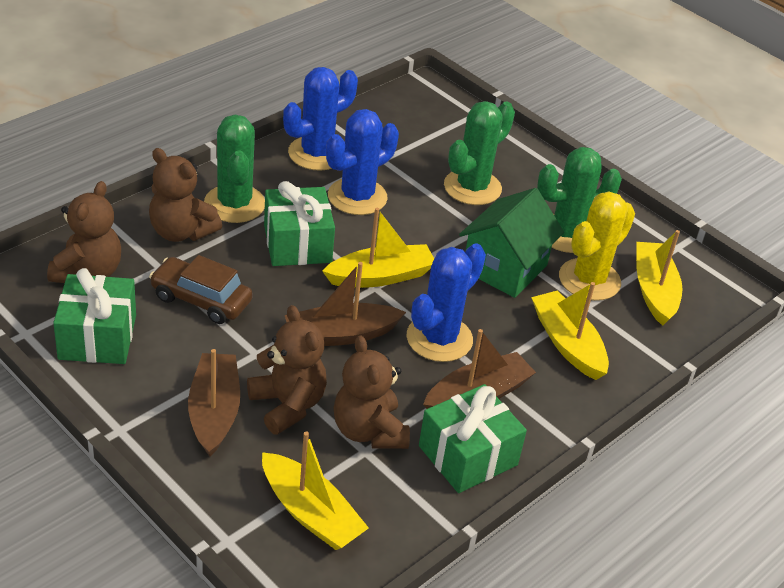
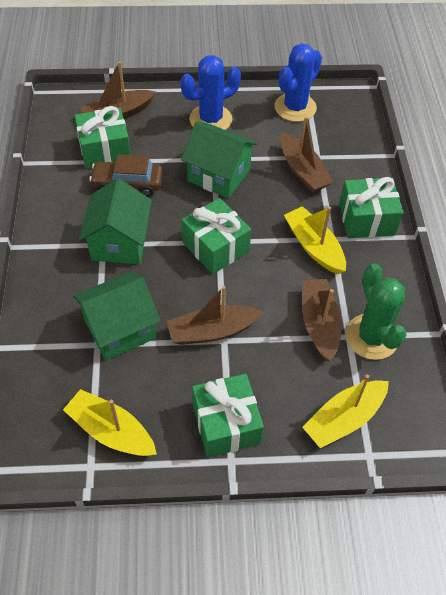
blue cactus: [283,67,358,171] [326,109,399,215] [407,243,486,362] = 3 -> [180,55,241,130] [275,43,322,122] = 2
brown boat: [188,349,240,457] [285,262,406,346] [423,329,536,409] = 3 -> [80,61,156,119] [167,286,263,345] [281,116,333,193] [302,279,342,361] = 4
brown teddy bear: [47,181,121,283] [149,148,222,242] [247,305,327,435] [334,335,410,449] = 4 -> none = 0
green cactus: [204,115,265,223] [444,101,515,205] [537,147,622,253] = 3 -> [346,263,406,360] = 1
green gift: [53,268,136,364] [264,181,335,266] [419,384,527,493] = 3 -> [75,106,131,169] [182,198,251,274] [192,374,264,458] [339,177,404,238] = 4
green house: [459,188,564,298] = 1 -> [73,271,161,361] [79,178,152,265] [181,121,257,199] = 3
yellow boat: [262,432,369,550] [322,208,434,288] [531,282,609,380] [636,230,682,326] = 4 -> [63,389,157,456] [284,206,346,274] [302,374,389,448] = 3
yellow cactus: [559,192,635,301] = 1 -> none = 0

